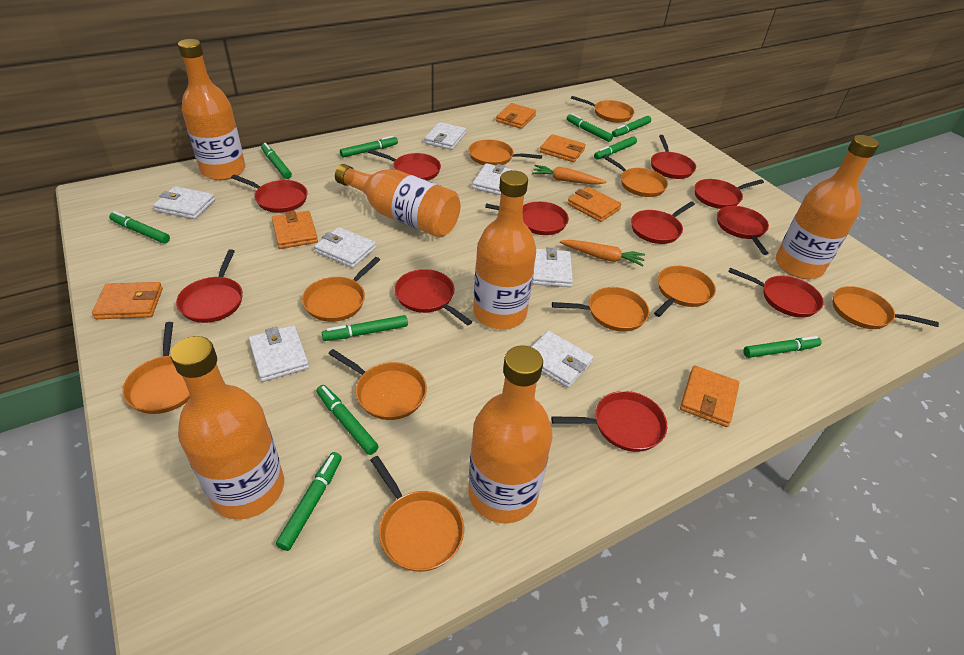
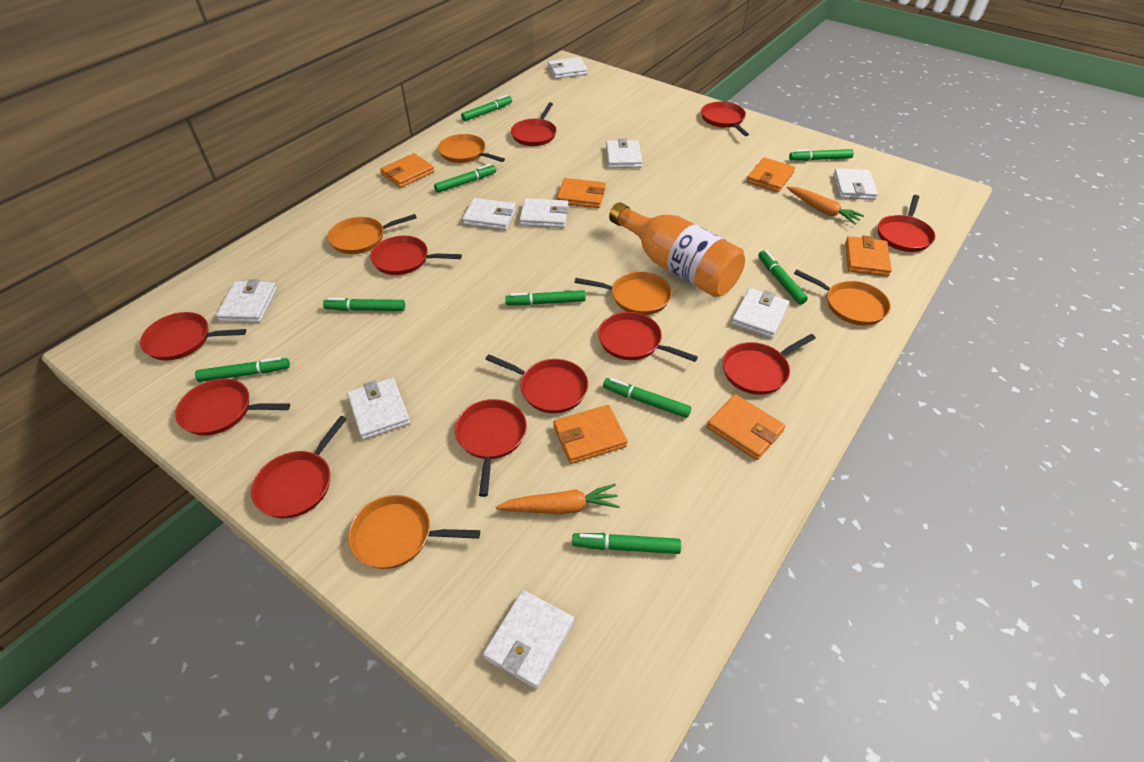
green marker: [109,211,170,244] [261,143,292,179] [276,452,342,551] [316,385,379,455] [322,315,408,341] [340,136,398,158] [567,114,613,142] [594,136,637,160] [612,116,651,137] [743,336,822,358] = 10 -> [195,357,290,382] [323,298,405,311] [434,164,496,193] [461,95,512,121] [505,290,586,305] [572,533,681,554] [603,378,691,418] [758,250,808,305] [789,149,854,161] = 9
orange bottle: [170,336,284,519] [178,39,245,180] [335,164,461,237] [468,345,552,524] [473,170,536,329] [776,135,879,279] = 6 -> [609,202,745,297] = 1
orange pan: [122,322,190,414] [302,257,380,322] [328,349,427,420] [370,456,464,571] [469,139,542,165] [552,287,649,332] [571,96,634,123] [602,155,668,197] [654,266,716,317] [833,286,939,329] = 10 -> [328,214,417,254] [348,495,480,569] [438,134,505,163] [575,271,672,315] [794,270,891,325] = 5
white wallet: [153,186,215,219] [249,325,309,382] [314,227,376,268] [424,122,466,150] [472,163,516,195] [531,331,594,388] [532,247,573,287] = 7 -> [216,279,277,323] [347,378,410,440] [462,198,516,230] [483,590,574,689] [519,198,568,228] [548,57,588,79] [606,138,642,168] [731,288,789,339] [833,168,878,200] = 9

